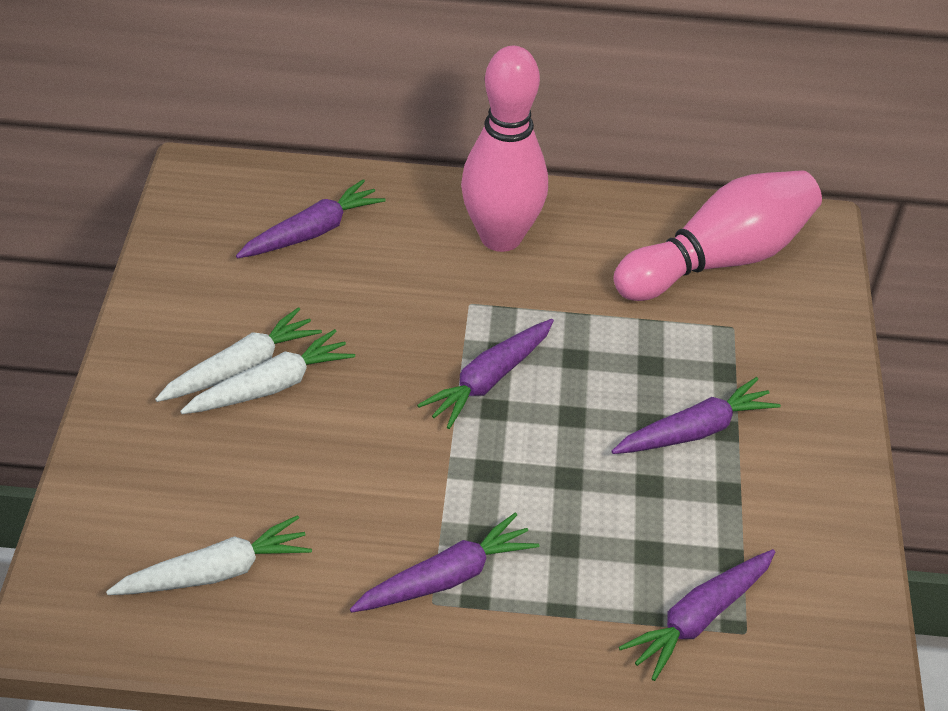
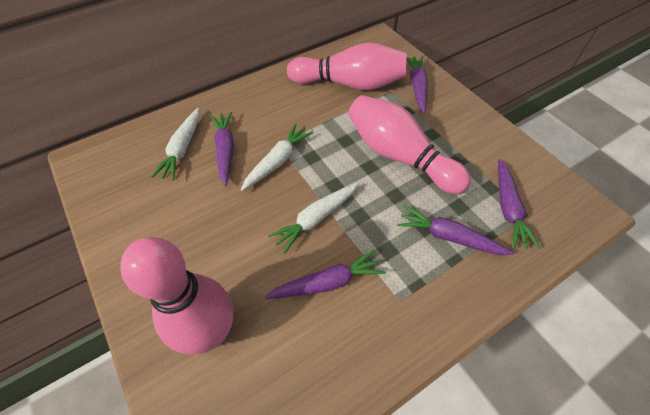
pink bowling pin: [461,46,548,252] [613,170,822,301] = 2 -> [120,237,233,355] [287,42,407,90] [348,95,471,194] = 3

